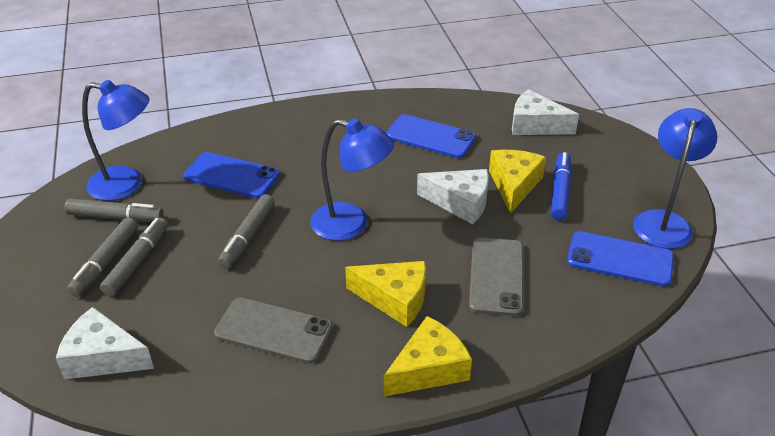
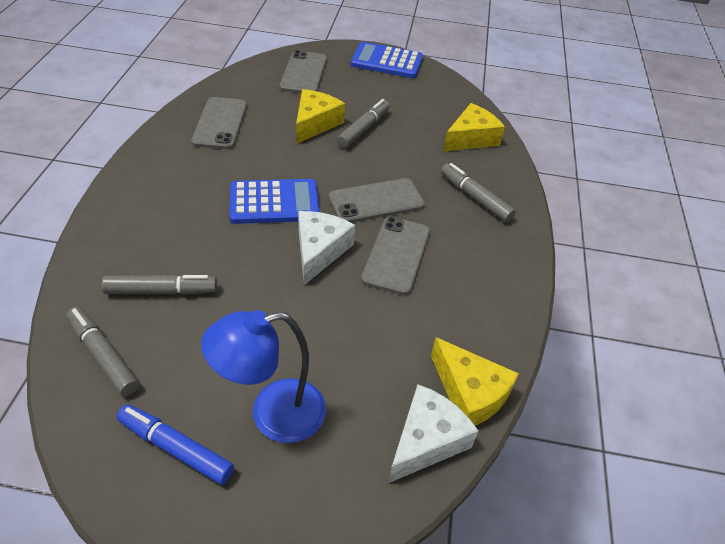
blue calculator: none = 0 -> [229,179,320,224] [351,42,423,78] = 2
blue lamp: [82,80,150,201] [310,119,394,241] [633,108,717,249] = 3 -> [201,310,326,443] = 1
blue phone: [183,152,280,198] [386,114,476,158] [567,231,674,287] = 3 -> none = 0
grey phone: [214,298,333,364] [469,237,524,316] = 2 -> [191,97,247,149] [280,50,327,93] [329,178,425,223] [361,217,430,295] = 4
white cheese: [56,307,154,379] [417,169,489,224] [512,89,579,135] = 3 -> [298,211,355,285] [388,384,478,483] = 2

